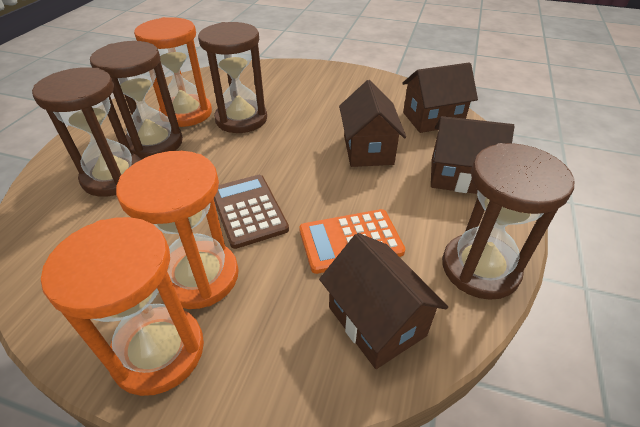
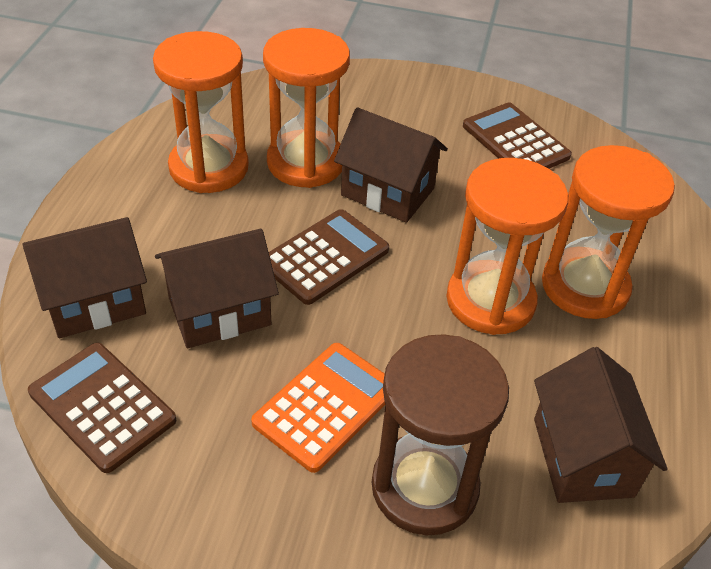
brown calculator: [214,175,289,249] = 1 -> [28,343,176,473] [269,209,389,305] [463,102,572,169] = 3
brown hourglass: [32,67,142,197] [90,41,183,159] [198,22,267,133] [442,143,575,300] = 4 -> [372,334,509,535] = 1
orange hourglass: [41,217,204,396] [116,151,239,309] [134,17,212,127] = 3 -> [153,31,249,193] [263,28,350,188] [446,158,568,335] [542,145,675,319] = 4

